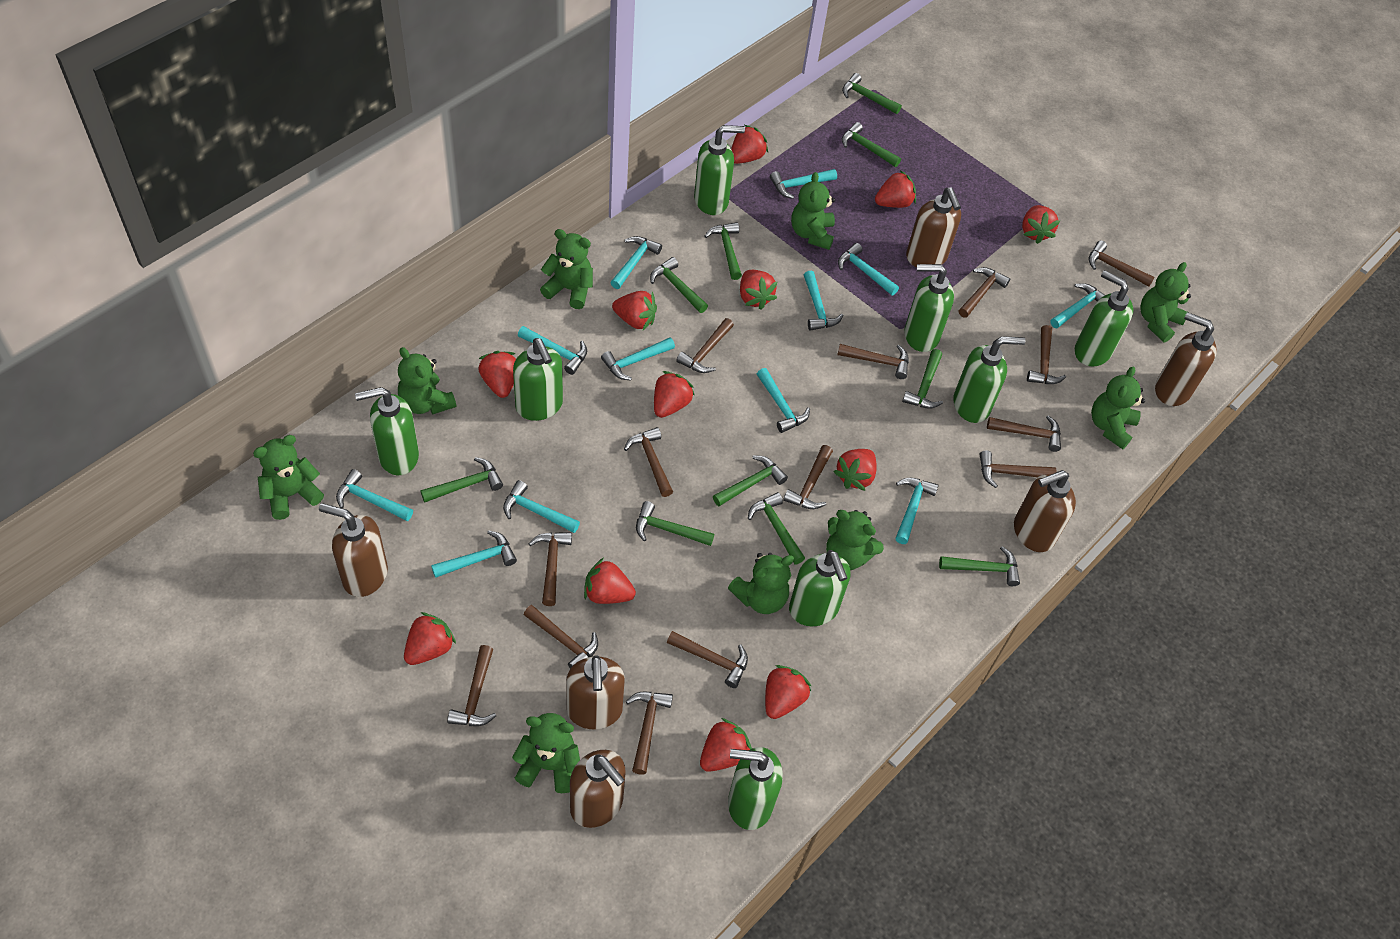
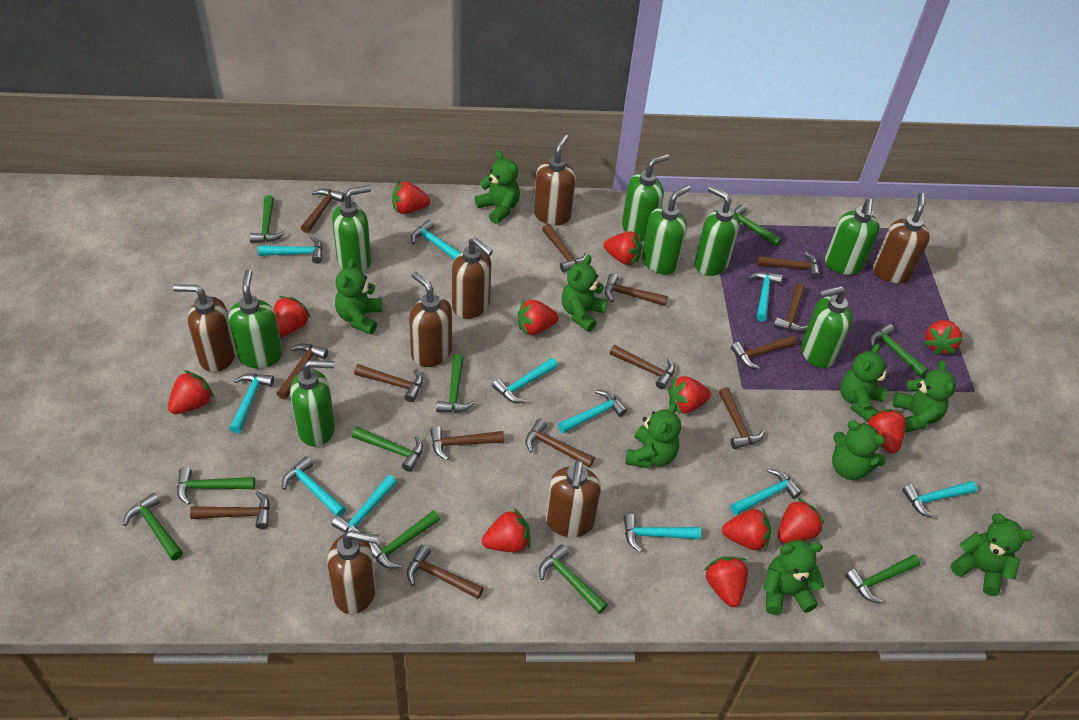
brown soap dispenser: [319,503,388,597] [566,655,625,729] [570,750,626,828] [906,187,961,267] [1014,470,1076,552] [1155,312,1217,406] = 6 -> [173,284,236,372] [327,530,378,614] [409,272,452,367] [452,238,493,319] [533,134,576,225] [546,460,601,537] [873,193,930,284] = 7
turquoise hammer: [336,469,413,521] [431,530,517,578] [503,480,580,533] [518,326,587,375] [601,338,675,380] [610,236,662,289] [757,368,810,433] [770,169,837,199] [804,271,844,331] [838,243,899,296] [895,478,939,544] [1050,283,1105,328] = 12 -> [230,373,274,433] [258,236,323,264] [282,456,346,516] [331,475,397,534] [411,220,461,260] [492,358,558,403] [558,390,627,434] [624,514,701,552] [730,469,802,515] [748,272,782,321] [902,481,977,518] = 11

